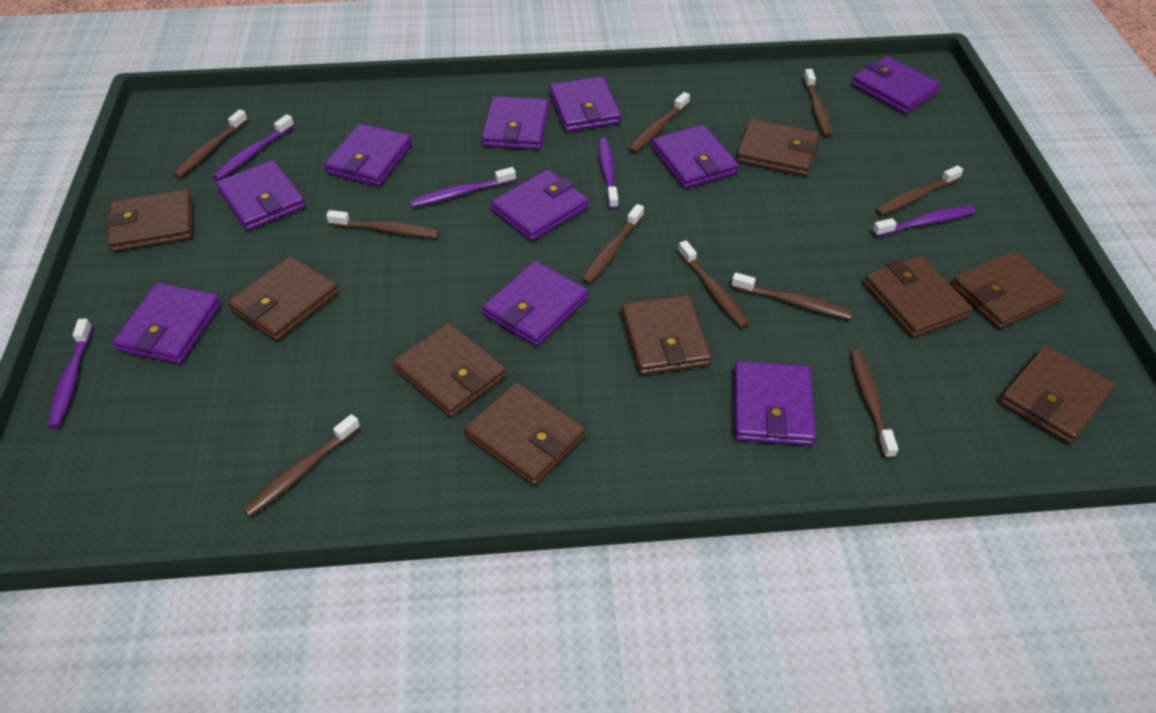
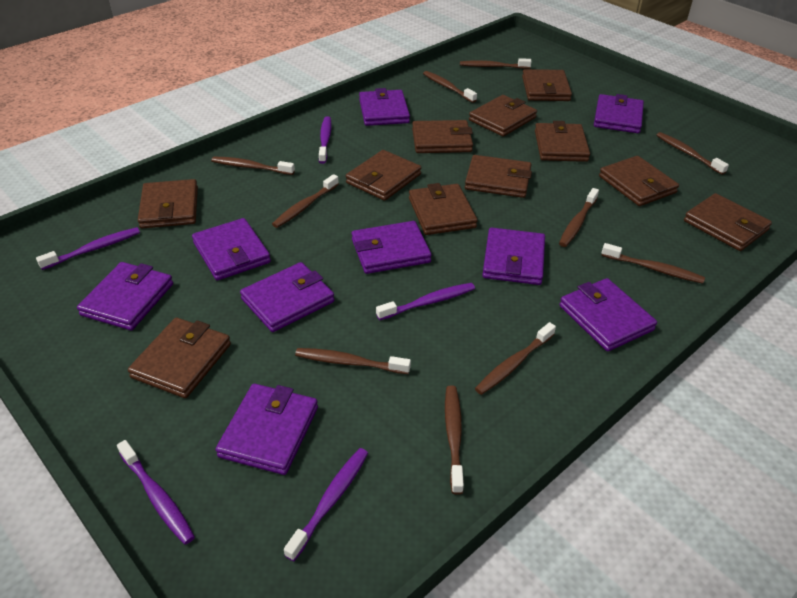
brown wallet: [105,189,193,252] [228,256,338,341] [393,323,507,418] [465,382,585,486] [621,295,712,375] [736,119,819,176] [864,256,973,338] [951,251,1064,329] [1000,346,1115,445] = 9 -> [128,317,231,398] [138,179,198,228] [346,150,421,201] [409,183,478,235] [412,120,473,153] [465,155,532,198] [469,95,537,137] [522,69,572,101] [535,121,590,162] [599,156,679,206] [684,193,772,251] = 11
purple wallet: [112,283,222,364] [216,160,306,231] [324,124,412,187] [482,96,549,150] [483,261,588,347] [491,170,589,241] [550,77,621,132] [652,125,739,189] [734,361,816,446] [852,57,941,114] = 10 -> [77,262,173,330] [192,218,271,280] [216,384,318,475] [240,262,334,332] [352,221,432,274] [359,88,410,126] [482,227,545,285] [559,278,657,351] [594,94,644,133] = 9

